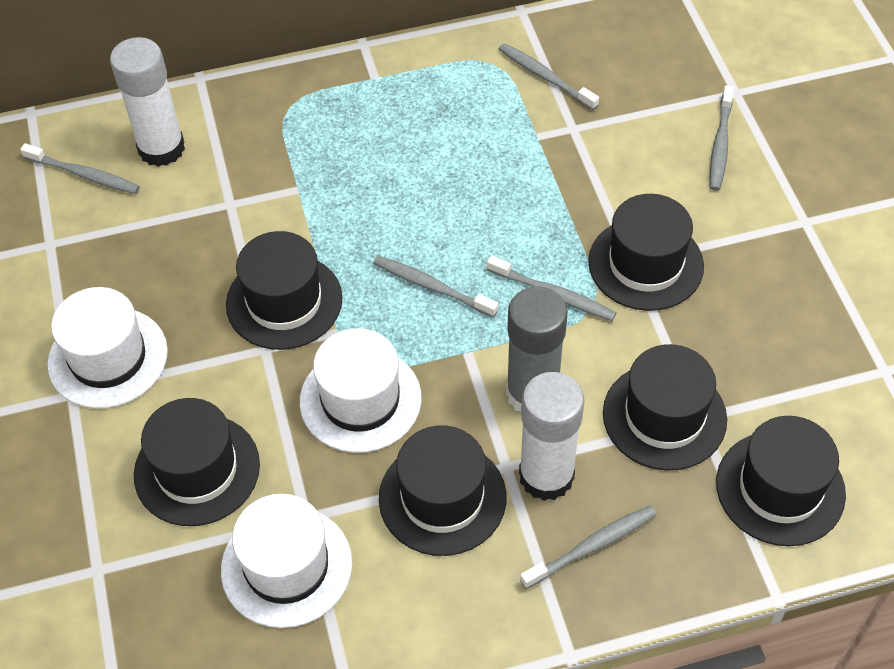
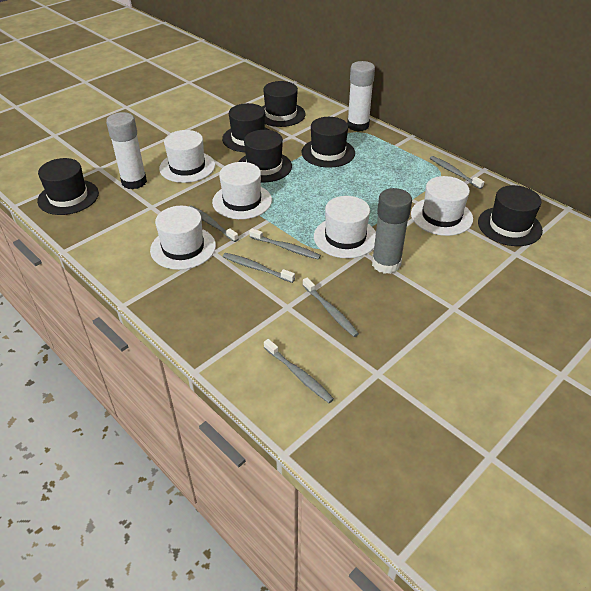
white hat: [47,287,168,409] [221,494,352,628] [300,328,422,453] = 3 -> [150,206,216,270] [159,130,215,183] [212,162,272,219] [314,196,376,258] [411,176,473,236] = 5

